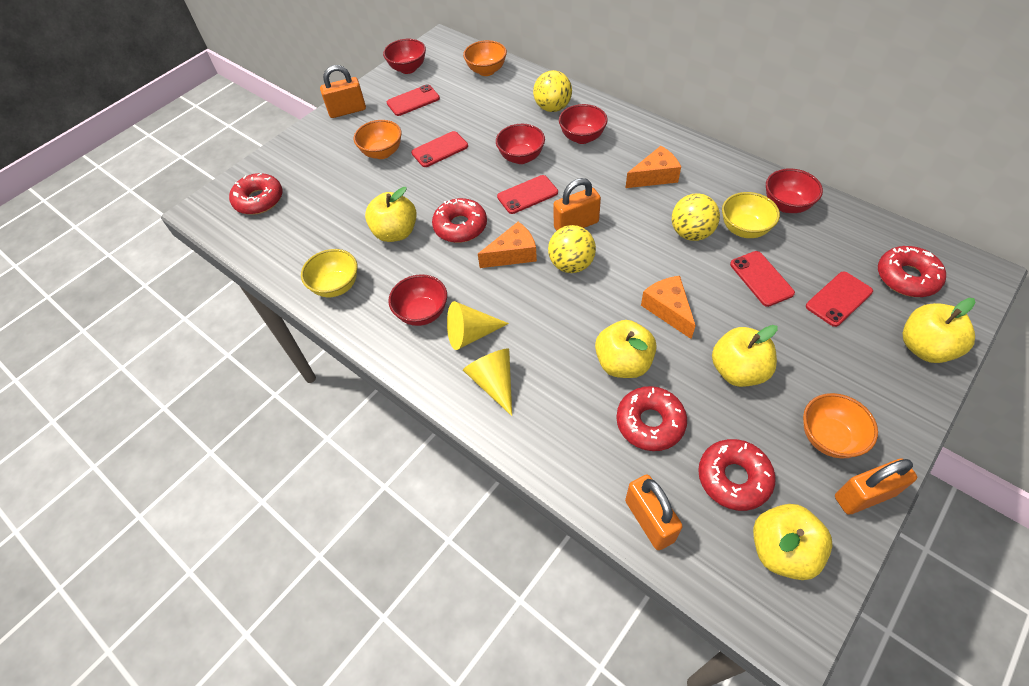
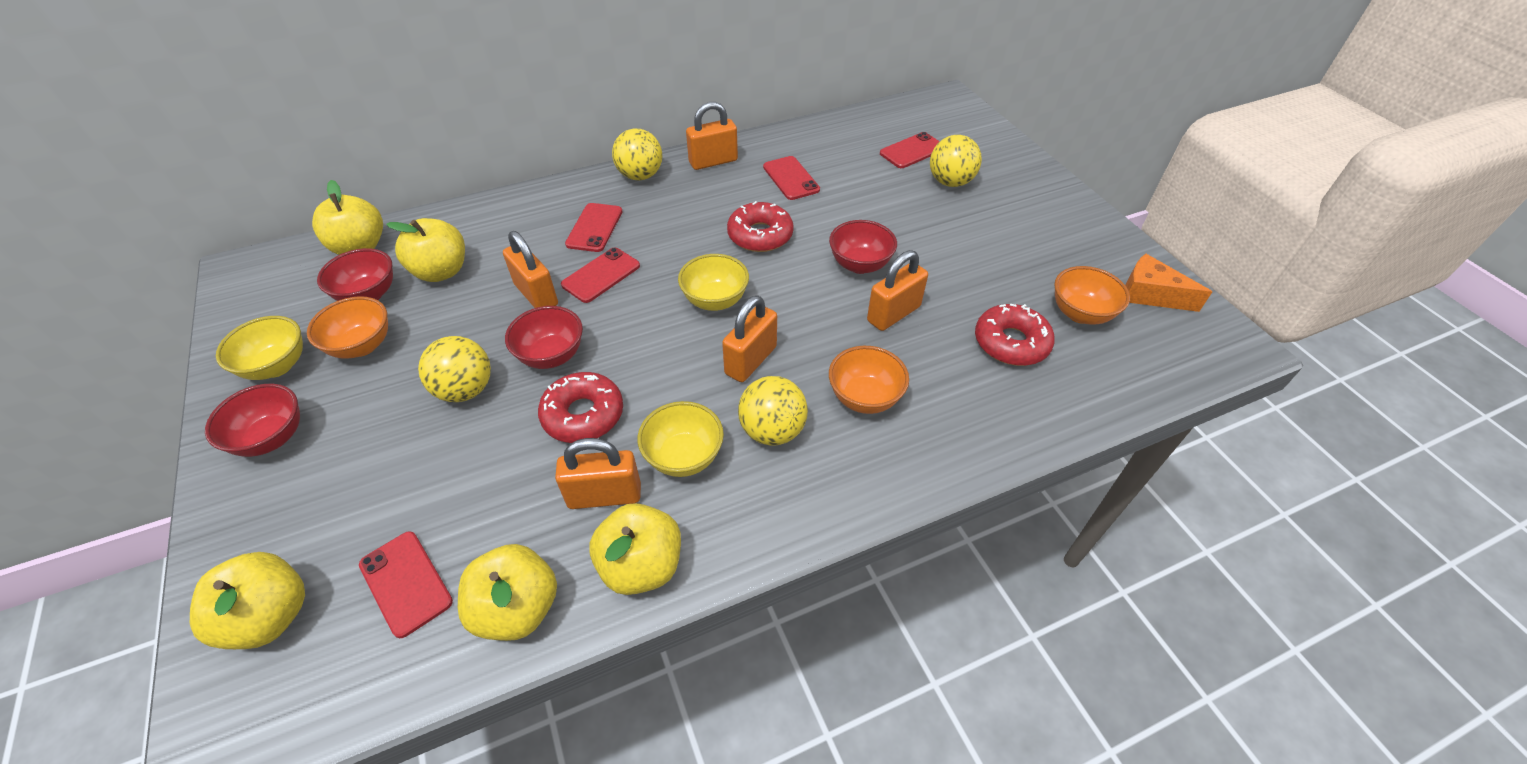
orange cheese: [478,222,537,268] [626,146,681,188] [641,276,696,339] = 3 -> [1125,253,1212,312] = 1
orange padlock: [320,65,366,118] [553,178,601,231] [625,475,683,550] [835,458,917,515] = 4 -> [503,231,558,308] [555,438,641,509] [686,102,738,170] [722,296,777,382] [867,250,928,331] = 5
red bowl: [383,39,426,74] [388,274,447,326] [496,124,545,164] [559,104,608,144] [766,168,823,213] = 5 -> [205,384,300,457] [317,248,393,301] [505,306,583,369] [829,220,897,274] = 4
red donut: [229,173,283,215] [432,198,487,243] [616,386,687,451] [698,439,776,511] [878,246,946,297] = 5 -> [538,372,623,443] [727,201,794,252] [975,303,1055,366] = 3
yellow ball: [533,70,572,112] [548,225,596,273] [672,193,720,241] = 3 -> [418,336,491,402] [612,128,662,180] [738,376,808,446] [930,135,982,187] = 4
yellow bowl: [301,249,357,297] [722,192,780,238] = 2 -> [216,316,303,380] [637,401,724,477] [678,254,749,311] = 3
yellow cone: [447,301,509,350] [463,349,512,416] = 2 -> none = 0

